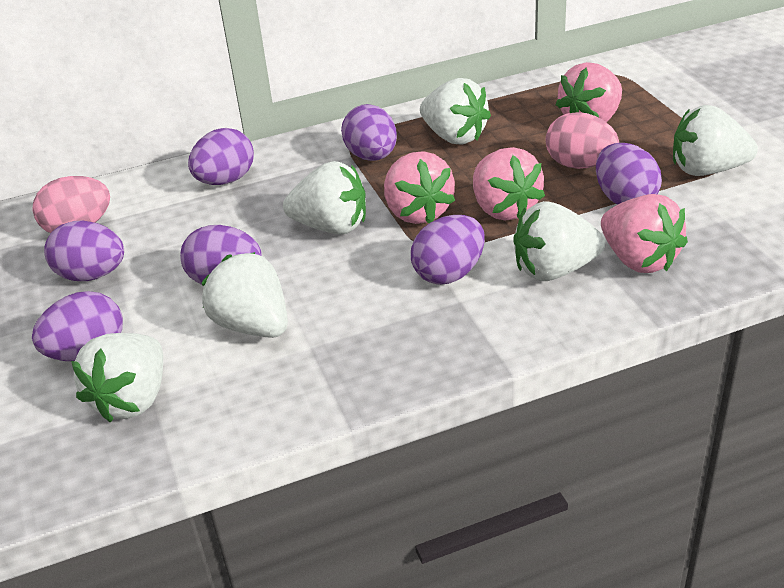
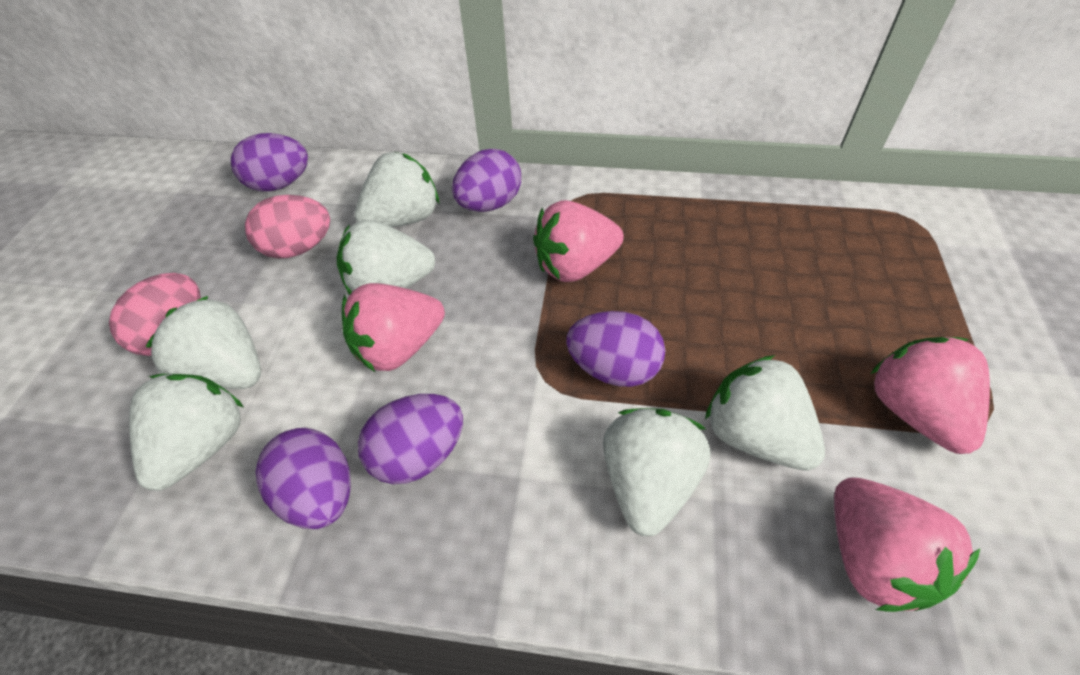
purple egg: [32,291,123,361] [44,221,124,281] [180,225,262,284] [188,128,254,185] [341,104,397,161] [411,215,485,285] [596,143,662,205] = 7 -> [231,133,308,191] [256,428,351,529] [358,394,463,484] [452,149,521,212] [566,311,665,387] = 5

